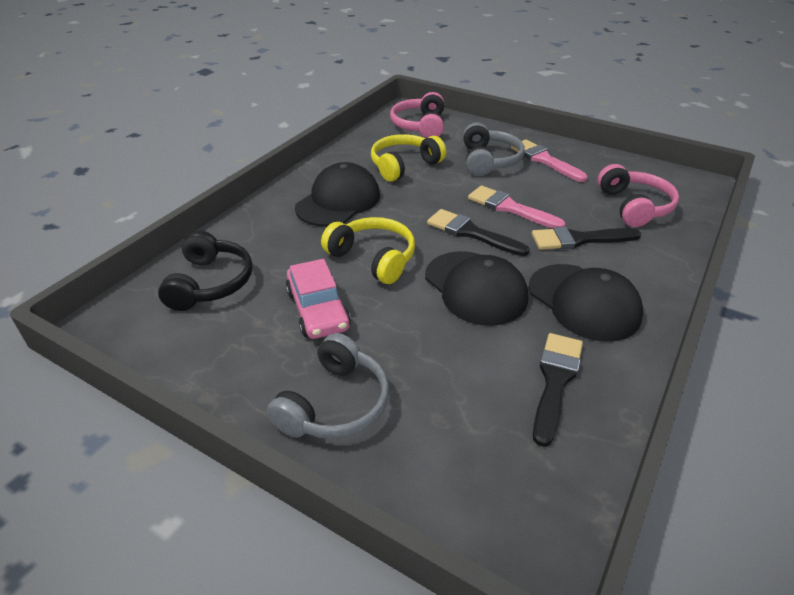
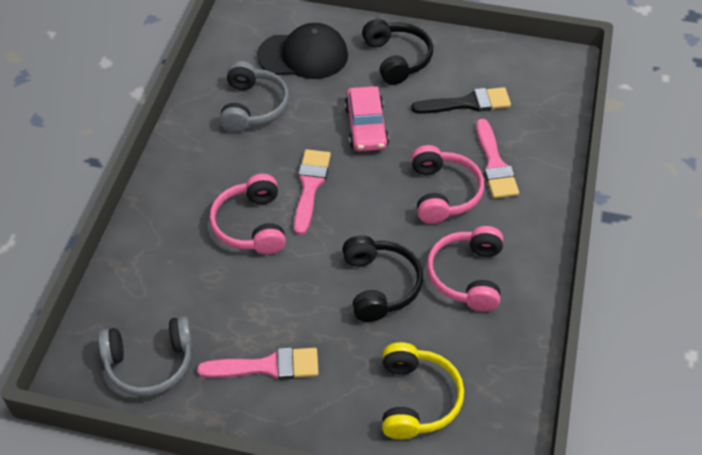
black brush: [427,209,530,256] [532,226,641,250] [533,333,583,447] = 3 -> [411,87,511,114] = 1
black cap: [295,162,380,227] [425,251,528,326] [528,264,643,341] = 3 -> [257,23,348,79] = 1
black headphones: [158,230,253,311] = 1 -> [342,235,423,322] [362,19,433,85] = 2
pink brush: [468,186,566,228] [511,139,587,182] = 2 -> [197,348,319,380] [294,149,331,235] [476,119,519,199] = 3
pink headphones: [390,92,444,138] [598,164,679,227] = 2 -> [209,174,286,255] [411,145,484,224] [427,226,503,312] = 3
yellow headphones: [321,217,415,284] [371,134,446,182] = 2 -> [382,342,464,439] = 1

